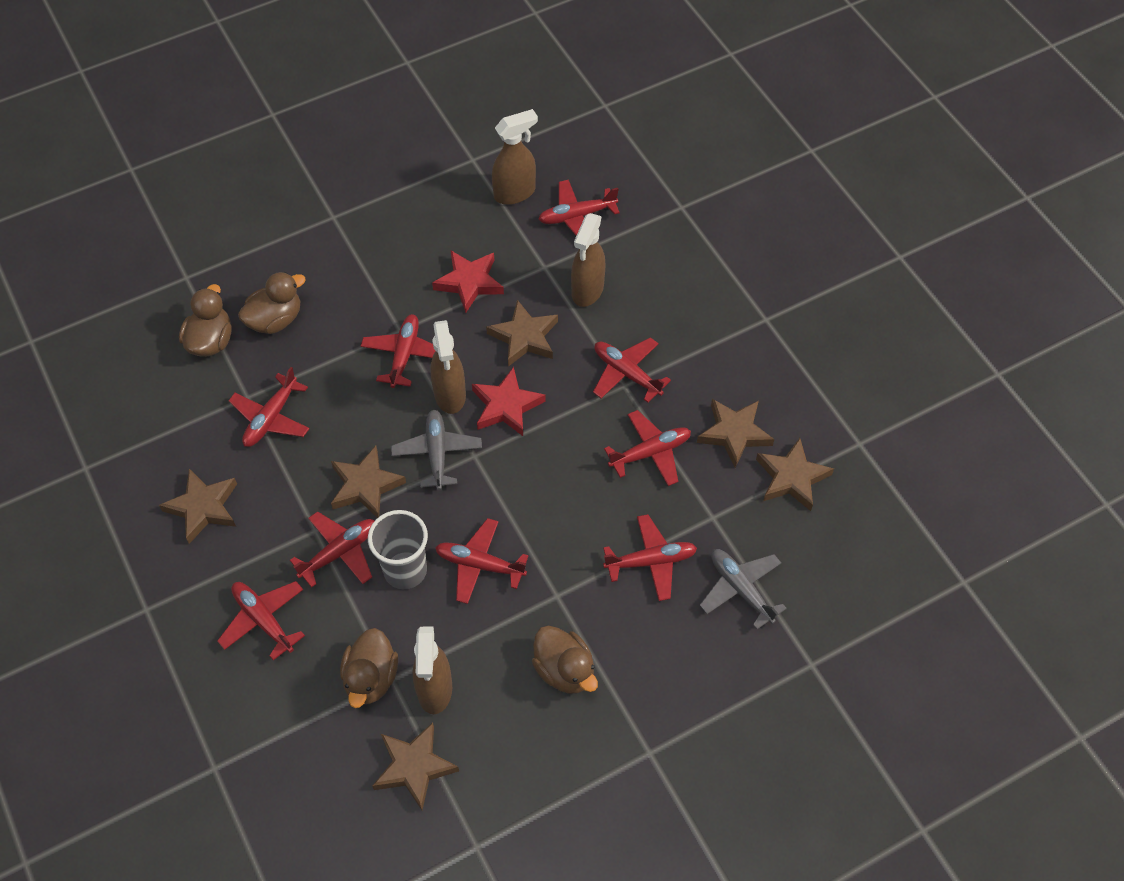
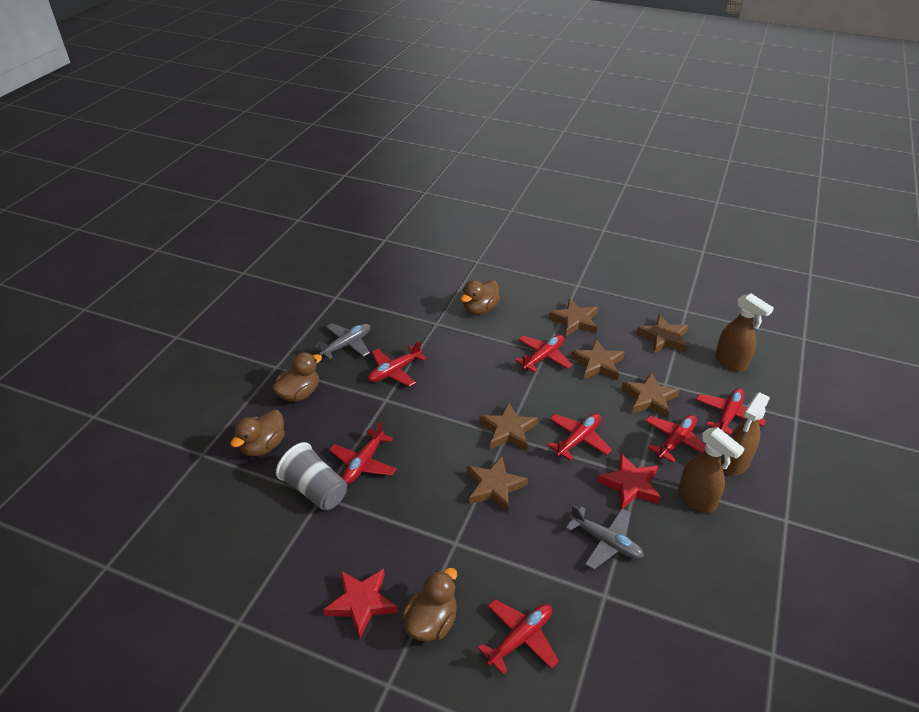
brown spray bottle: [413,626,452,714] [430,320,466,414] [492,109,538,205] [571,213,605,307] = 4 -> [678,427,745,513] [715,293,774,372] [721,392,770,476] = 3
red plane: [217,581,305,660] [229,367,310,447] [290,511,375,588] [361,314,435,388] [435,518,529,604] [538,179,620,236] [593,337,671,403] [603,514,697,601] [604,410,691,486] = 9 -> [329,421,396,484] [368,341,427,387] [478,599,559,675] [515,335,572,373] [547,413,612,461] [645,415,706,463] [696,388,766,435] = 7

